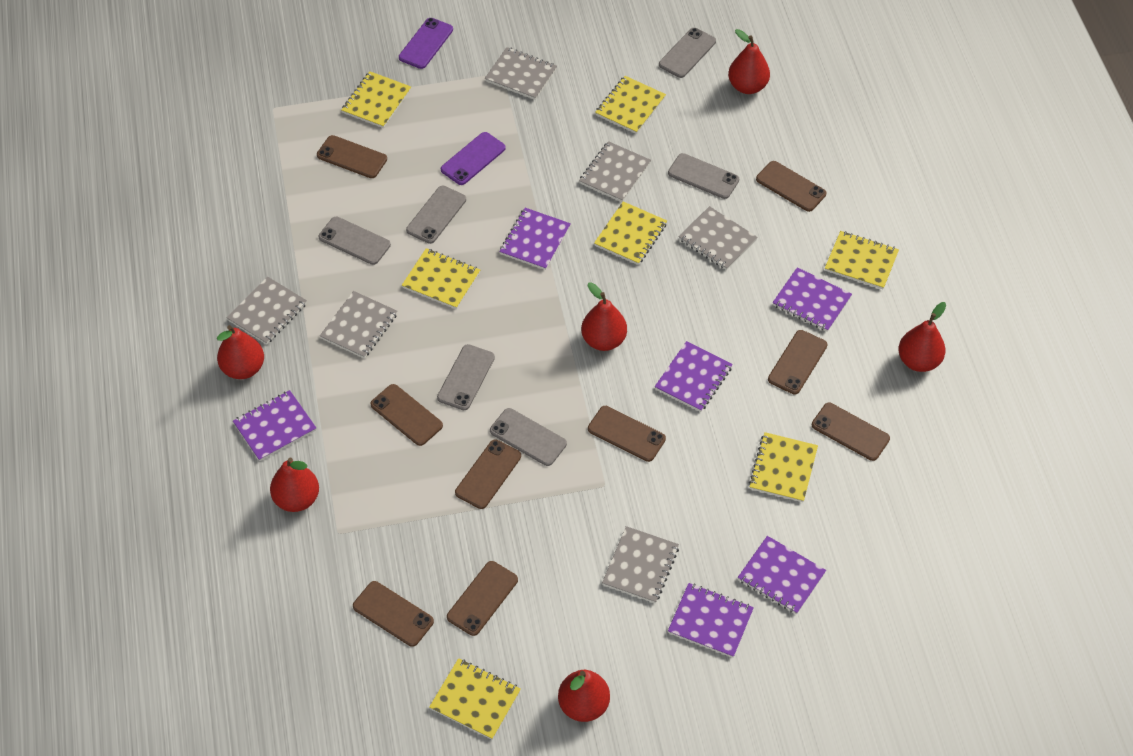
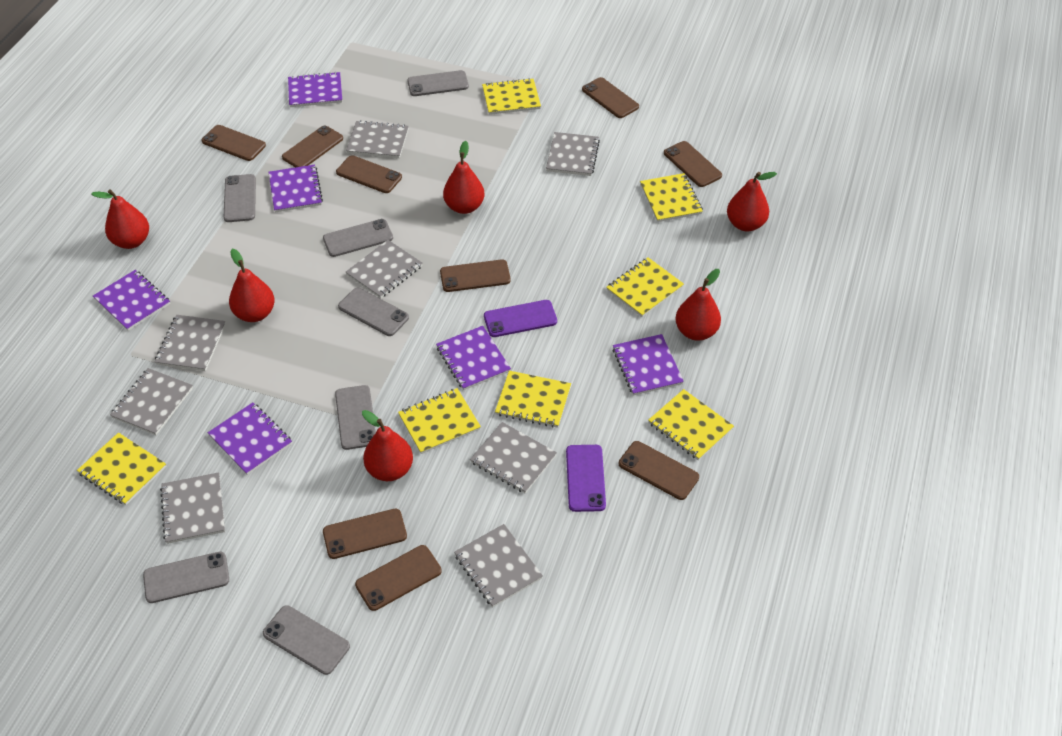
grey notebook: [227,276,307,345] [320,291,397,359] [485,47,557,100] [579,141,651,202] [602,526,679,603] [678,206,758,270] = 6 -> [110,368,193,435] [155,315,226,371] [160,472,225,544] [346,120,409,158] [346,240,422,299] [454,524,543,608] [470,422,557,493] [546,132,600,176] = 8
grey phone: [318,217,391,265] [406,186,466,244] [437,344,495,410] [490,408,567,466] [659,28,716,78] [668,153,739,199] = 6 -> [143,552,229,603] [224,174,256,222] [263,605,350,675] [323,219,393,257] [335,385,376,450] [338,288,409,336] [407,70,469,96] = 7

